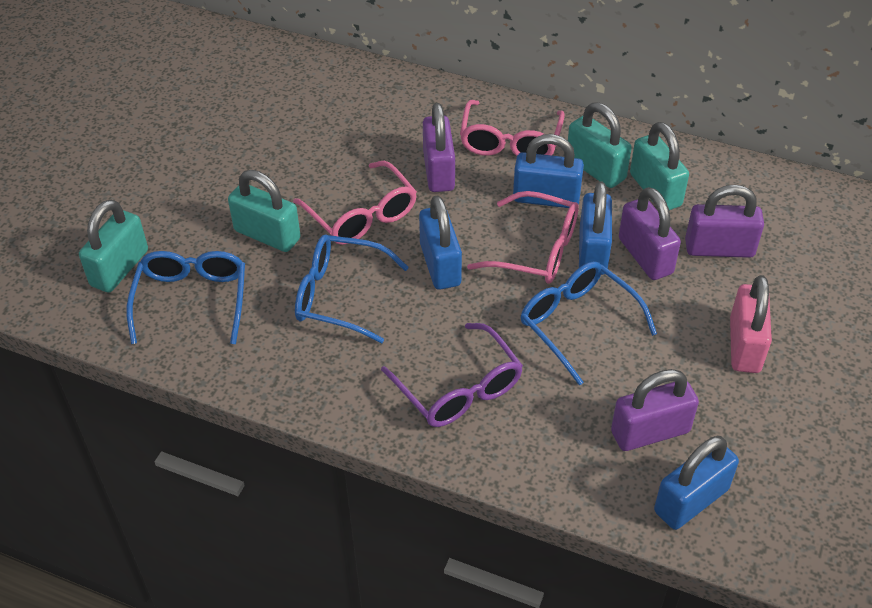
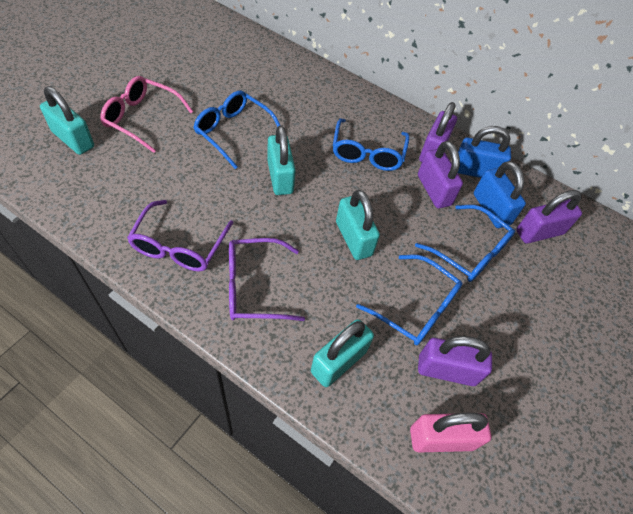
blue glasses: [127,251,245,344] [295,234,409,343] [521,261,657,385] = 3 -> [193,90,280,169] [333,118,410,171] [356,255,463,345] [415,205,515,282] = 4
blue padlock: [419,195,462,290] [513,134,584,208] [579,181,612,275] [654,436,739,530] = 4 -> [458,126,511,178] [474,161,526,228] = 2
pink glasses: [293,161,417,245] [460,100,565,156] [467,191,579,284] = 3 -> [100,76,193,153] = 1
purple glasses: [381,323,523,427] = 1 -> [127,200,233,272] [229,238,305,321] = 2

